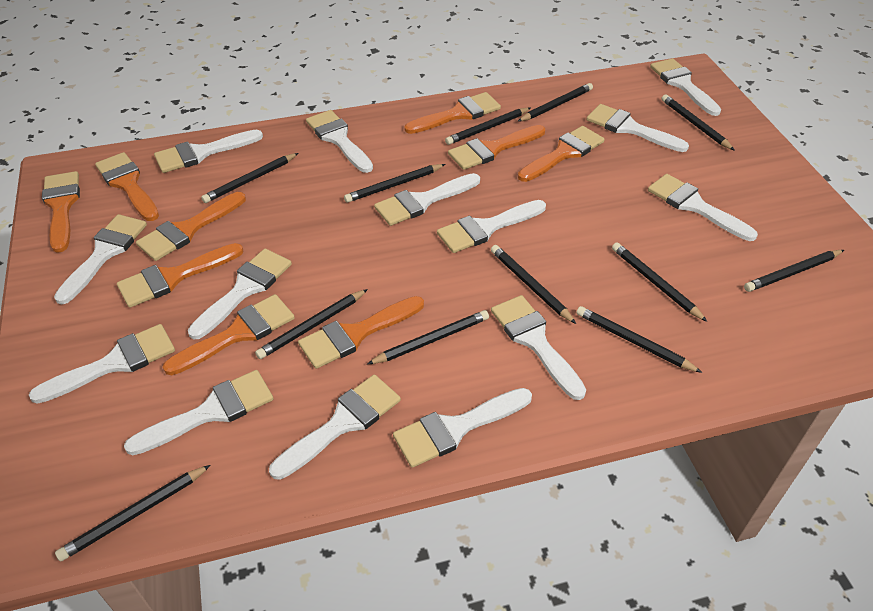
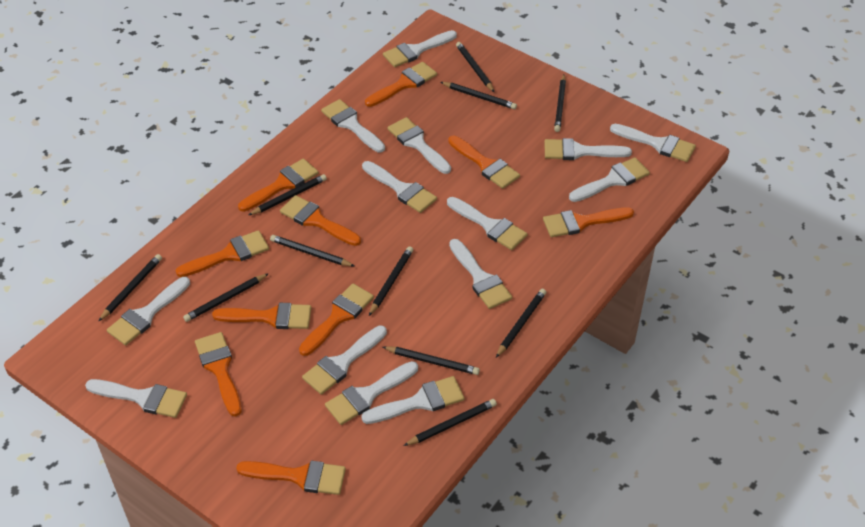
black pencil: [55,465,210,562] [201,153,298,203] [255,289,368,359] [344,164,445,203] [367,310,489,364] [445,108,531,145] [491,245,576,324] [517,83,593,122] [576,306,702,373] [612,243,708,322] [661,94,735,151] [744,250,844,292] = 12 -> [98,254,162,322] [183,273,269,322] [249,174,327,215] [270,235,354,266] [369,246,413,316] [383,346,480,375] [403,399,497,446] [441,82,517,109] [456,42,494,92] [496,288,546,358] [554,75,566,132] = 11
orange brush: [42,171,80,253] [95,152,159,221] [117,243,243,308] [136,192,246,261] [163,294,295,375] [298,296,424,369] [404,92,501,134] [448,125,545,170] [518,126,605,182] = 9 -> [176,230,269,277] [195,332,242,417] [212,303,311,329] [236,461,346,495] [238,159,318,212] [280,195,361,246] [299,283,374,356] [365,62,437,107] [448,136,520,189] [543,207,634,237] = 10

